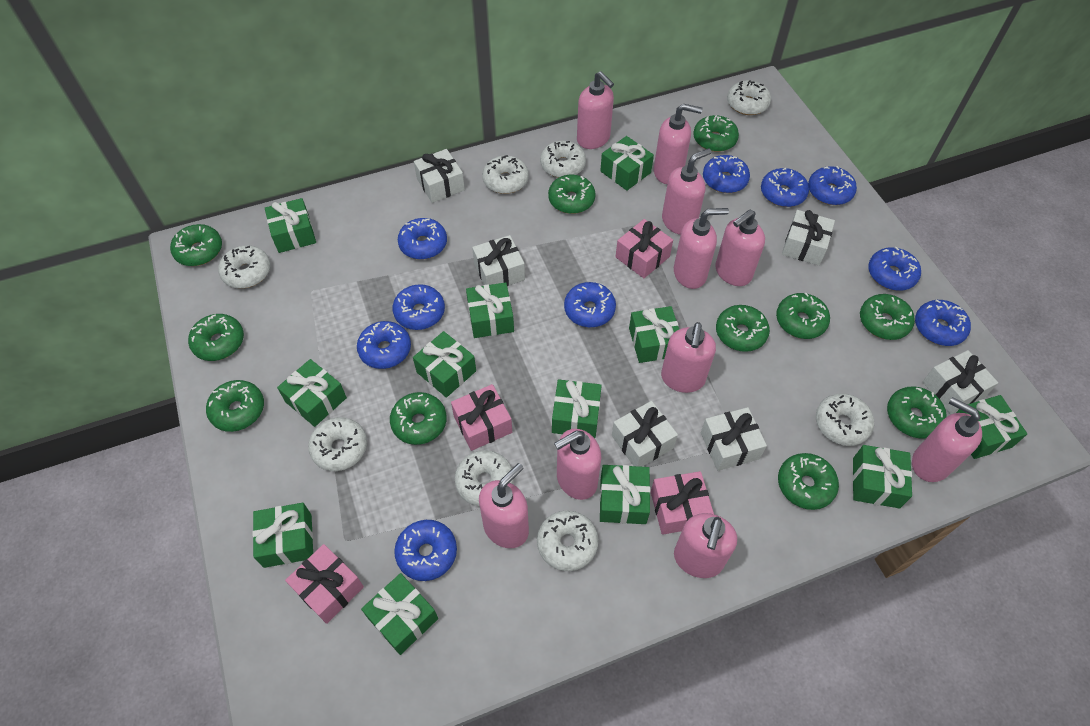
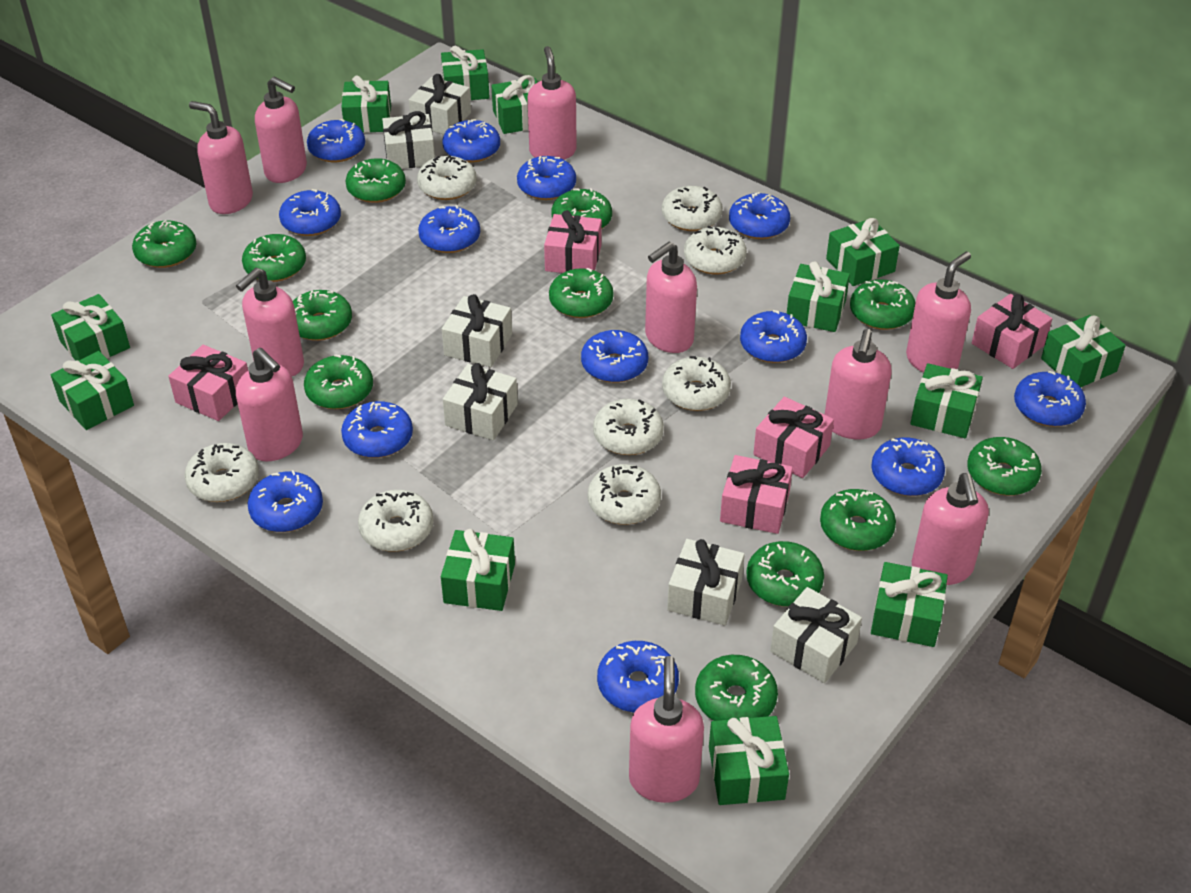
blue donut: [357,321,411,369] [393,284,445,330] [394,520,457,581] [398,218,447,259] [564,282,616,327] [703,155,750,193] [761,168,809,207] [808,166,857,205] [868,247,921,291] [915,300,971,346] = 10 -> [248,470,323,532] [279,189,341,236] [307,119,365,162] [341,401,413,458] [418,205,480,253] [442,119,500,163] [517,156,576,200] [581,330,648,383] [597,641,679,712] [729,192,790,239] [740,310,807,363] [871,438,945,496] [1014,371,1086,427] = 13
green donut: [170,224,222,266] [188,314,244,361] [206,380,264,432] [390,392,447,445] [548,175,595,214] [693,115,739,152] [716,305,770,352] [776,293,830,339] [778,453,839,510] [860,294,915,340] [887,386,947,439] = 11 -> [132,220,196,268] [242,234,306,282] [293,290,352,341] [304,354,373,409] [345,158,406,203] [549,268,614,318] [551,188,612,229] [695,655,778,721] [747,541,824,607] [820,489,896,551] [850,279,916,330] [967,437,1042,496] = 12
pink gift: [285,544,364,624] [451,384,512,451] [616,219,673,278] [651,471,714,535] = 4 -> [168,345,248,421] [544,210,602,273] [720,455,793,534] [753,397,834,478] [972,294,1052,369] = 5

